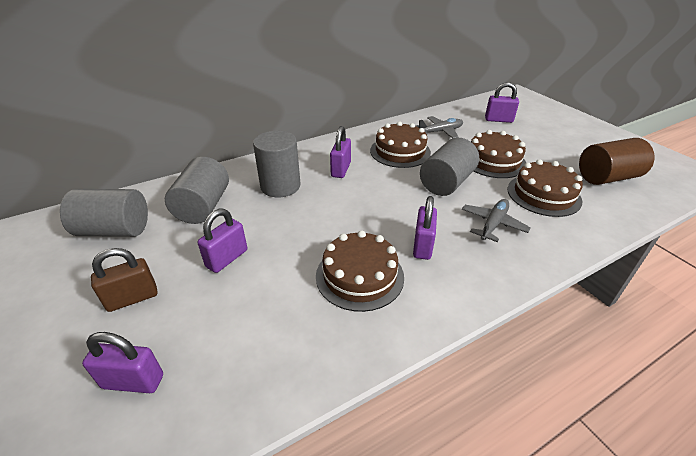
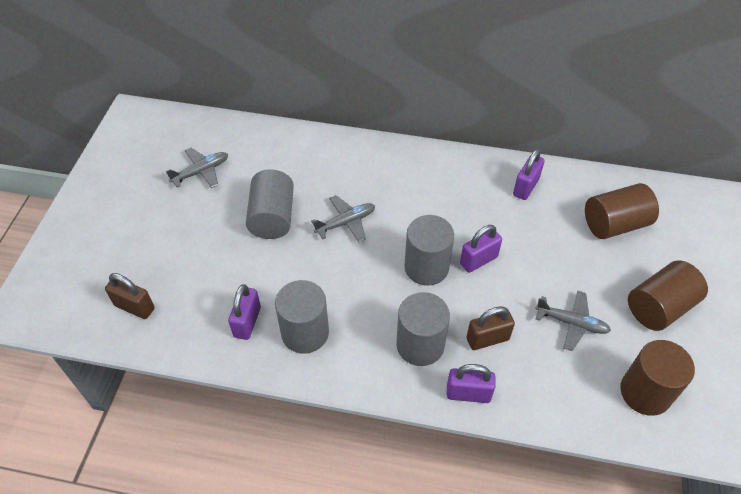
brown cake: [316,230,404,312] [370,121,431,168] [471,130,526,178] [507,159,583,217] = 4 -> none = 0
brown cylinder: [579,138,655,185] = 1 -> [585,183,659,239] [620,340,695,416] [628,260,708,331] = 3
brown padlock: [91,248,158,312] = 1 -> [105,273,155,319] [467,306,515,350] = 2
grey plane: [415,116,463,138] [462,199,531,242] = 2 -> [166,148,228,188] [311,195,375,243] [535,291,611,351] = 3
purple padlock: [82,332,163,393] [197,209,247,273] [330,126,351,178] [413,196,437,260] [485,82,519,123] = 5 -> [228,284,261,340] [447,364,496,403] [460,225,502,273] [513,149,545,200] = 4

